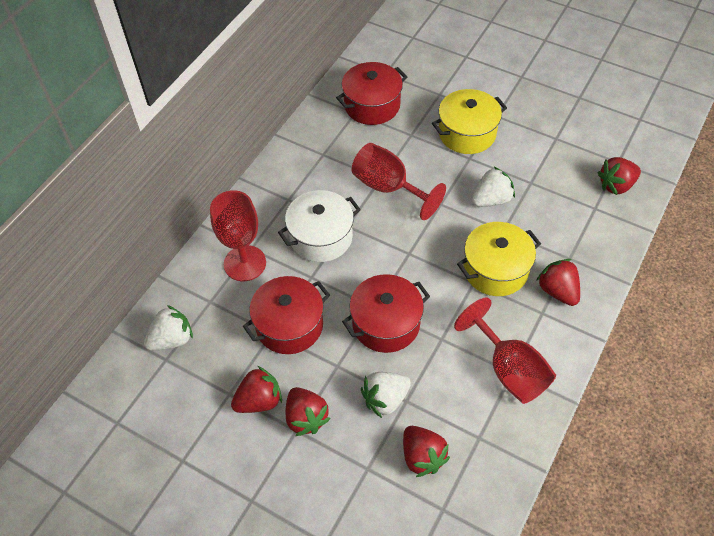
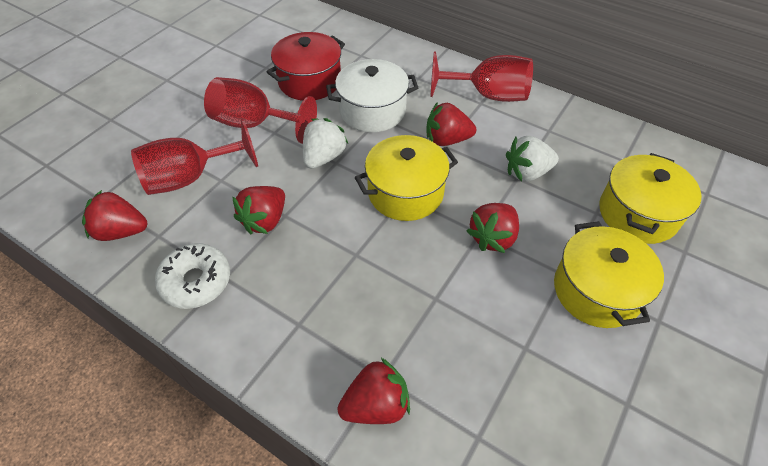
red pot: [243,276,330,354] [336,62,407,125] [342,274,430,353] = 3 -> [266,32,345,101] = 1
white donut: none = 0 -> [155,243,230,309] = 1
white strawberry: [144,305,193,351] [361,372,411,418] [472,166,515,207] = 3 -> [303,118,348,169] [506,136,559,181] = 2
yellow pot: [432,89,507,154] [457,222,541,296] = 2 -> [355,135,458,221] [554,221,664,328] [599,153,702,244] = 3

